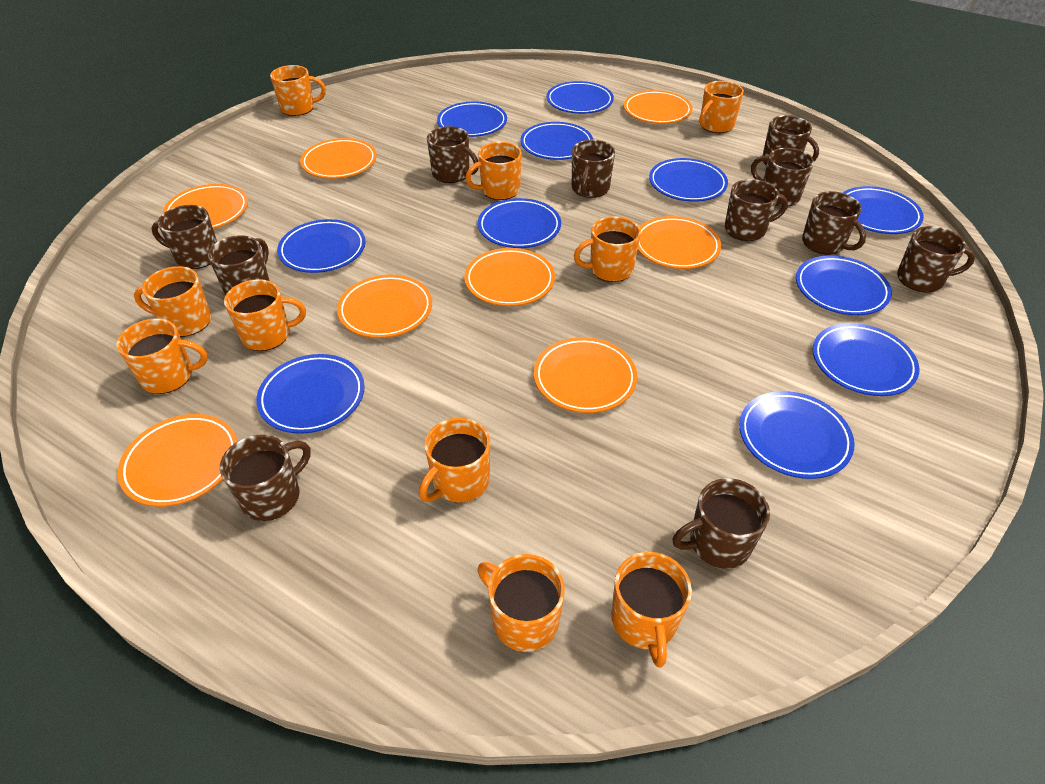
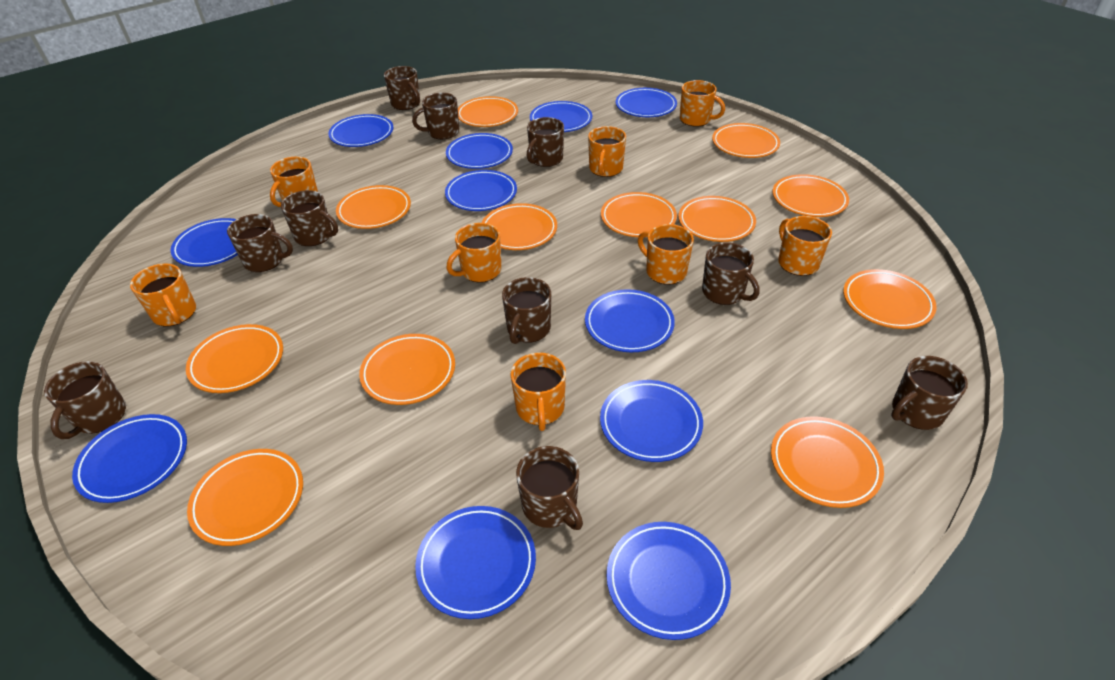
brown mug: [151,205,217,269] [208,235,269,296] [220,435,311,521] [427,126,479,183] [572,140,615,198] [672,478,770,569] [725,179,788,241] [751,148,814,206] [763,115,819,166] [802,191,866,254] [897,226,975,293] = 11 -> [44,361,126,439] [227,214,293,272] [281,190,338,246] [384,66,420,110] [412,93,459,139] [502,277,551,344] [516,446,583,530] [527,117,564,167] [702,242,759,305] [891,356,968,430] = 10
orange mug: [117,319,208,394] [134,266,211,337] [224,279,306,351] [270,65,326,116] [419,418,490,503] [465,142,522,200] [477,554,565,652] [574,216,641,282] [612,552,692,668] [699,81,744,133] = 10 -> [130,264,196,326] [270,157,318,207] [446,223,502,283] [511,353,566,431] [588,126,626,177] [638,224,694,285] [680,80,725,127] [778,216,832,276] = 8
orange plate: [118,414,238,507] [163,184,248,229] [300,138,377,179] [337,275,432,338] [464,248,555,306] [534,337,637,413] [624,90,693,124] [638,216,721,269] = 8 -> [186,324,283,393] [187,449,303,546] [336,185,411,229] [359,334,455,405] [458,96,518,127] [482,203,557,250] [601,192,677,237] [678,196,756,242] [712,123,780,158] [771,416,884,508] [773,174,849,217] [843,269,937,329] = 12

